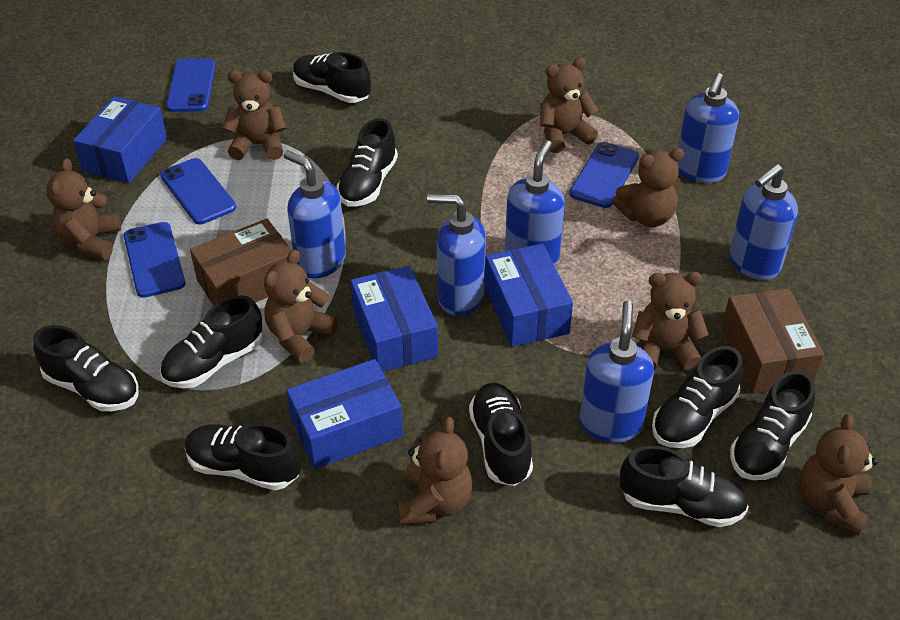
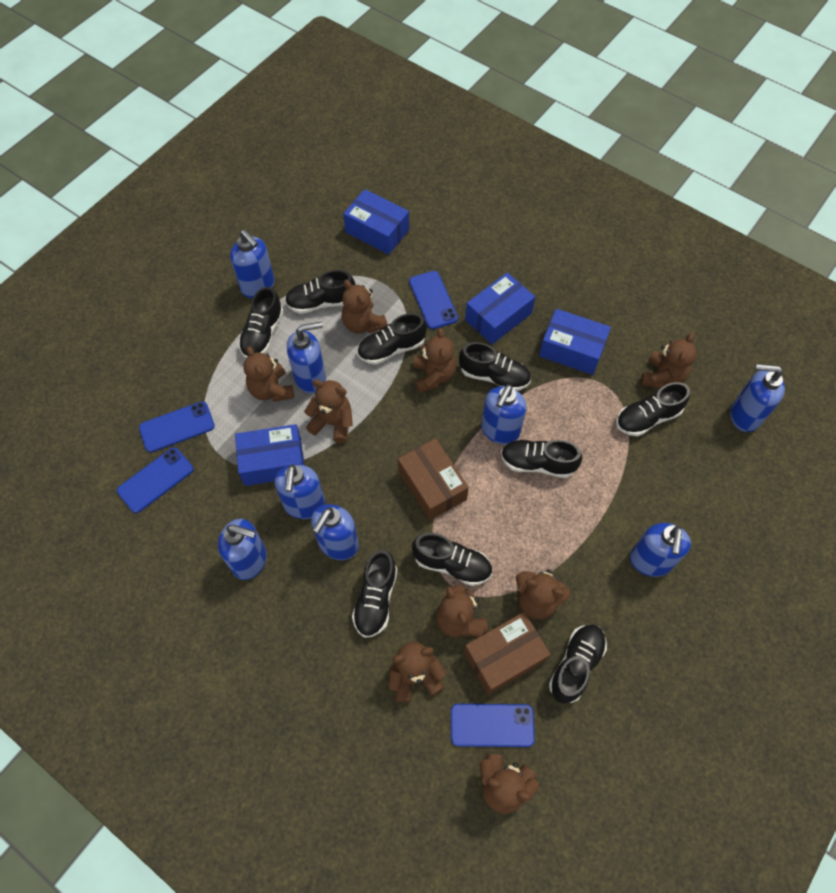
blue soap dispenser: [283,150,346,278] [427,194,486,316] [505,140,565,266] [580,300,654,443] [677,73,739,183] [729,164,798,280] = 6 -> [218,519,267,580] [230,230,274,298] [275,464,325,519] [287,322,326,393] [311,504,359,560] [481,384,527,444] [630,523,691,577] [730,364,785,432] = 8
brown teddy bear: [46,158,121,260] [222,70,286,160] [264,250,338,363] [398,417,472,525] [540,58,598,153] [613,148,684,227] [632,272,709,371] [799,413,878,536] = 8 -> [243,346,294,402] [304,380,353,443] [342,280,388,333] [388,642,446,702] [413,328,456,393] [436,584,488,637] [480,754,539,814] [516,569,571,620] [641,333,697,388] = 9

